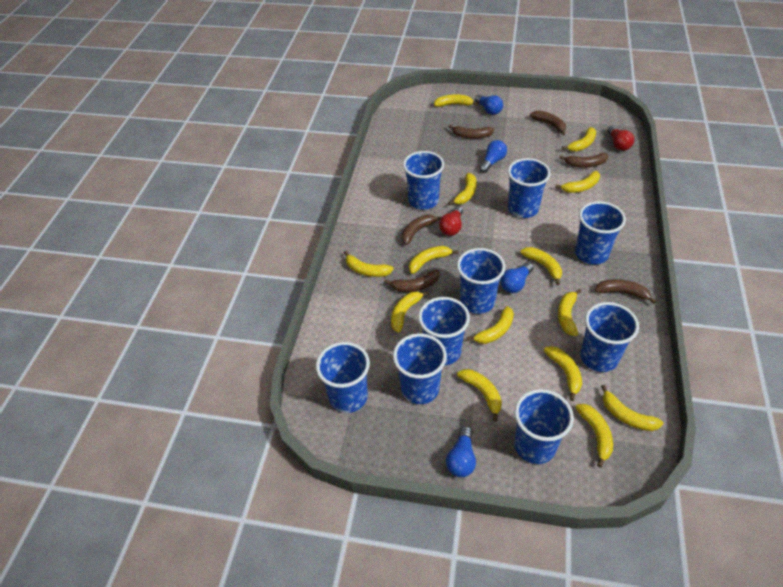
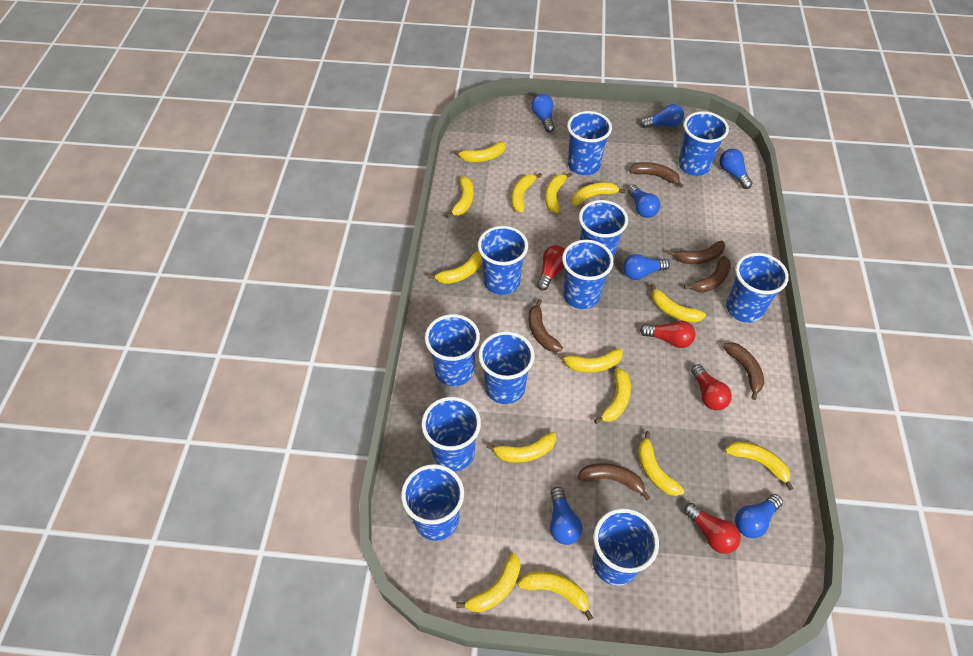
blue cup: [316,342,370,413] [393,333,447,404] [403,151,444,210] [418,297,470,365] [457,248,505,314] [508,158,551,218] [514,389,574,464] [575,201,626,265] [580,302,639,372] = 9 -> [401,464,464,541] [421,397,481,471] [425,314,480,386] [478,226,528,295] [478,331,535,404] [562,240,614,309] [567,111,612,175] [579,200,628,259] [593,508,659,586] [678,111,729,176] [726,253,789,323] = 11
blue light bulb: [446,426,476,477] [475,95,503,115] [479,140,507,173] [500,262,534,293] = 4 -> [531,94,555,133] [550,487,583,545] [623,254,670,280] [627,184,660,218] [640,104,684,128] [720,149,753,189] [735,494,783,538] = 7
red light bulb: [439,206,463,236] [607,126,634,151] = 2 -> [537,245,565,290] [640,321,695,348] [684,503,741,554] [691,364,732,410] = 4

